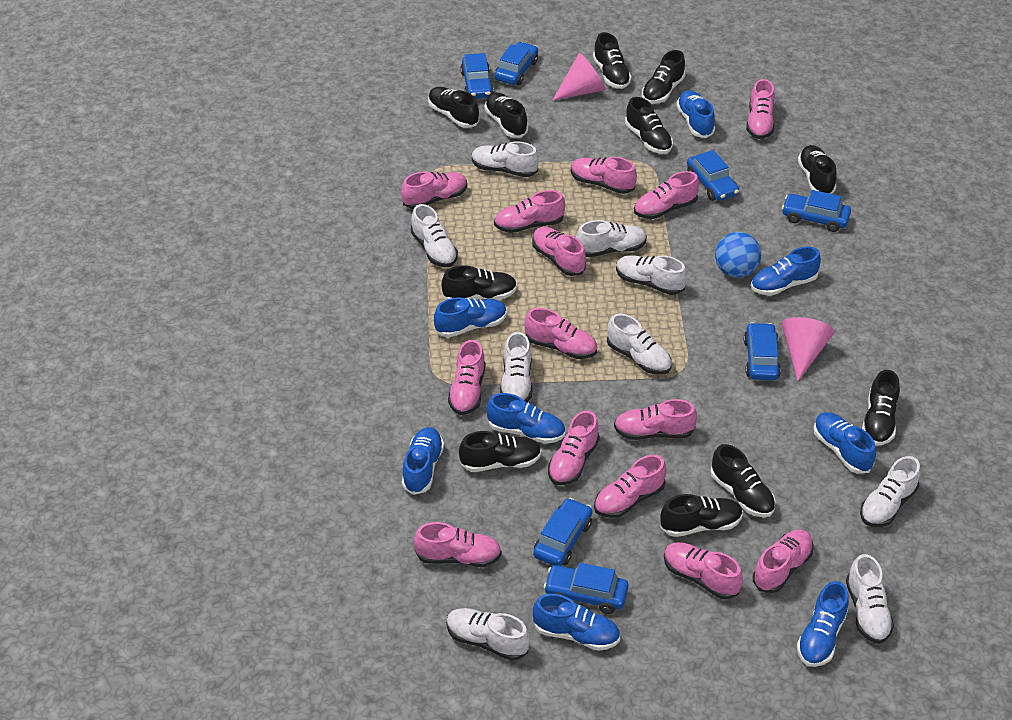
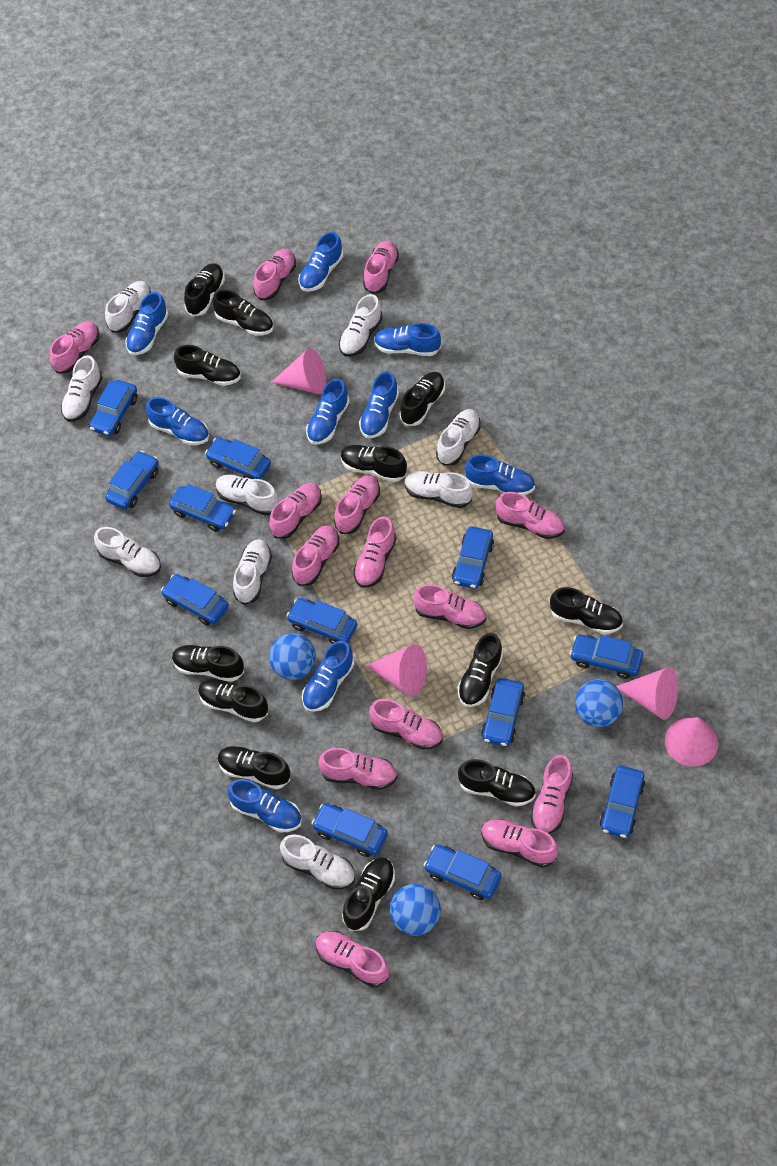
black shoe: [428,87,479,128] [442,265,517,300] [459,431,542,472] [484,92,528,138] [593,32,632,89] [625,97,673,154] [642,50,685,104] [660,494,743,537] [710,444,775,517] [798,145,837,194] [862,370,900,446] = 11 -> [172,645,244,682] [174,345,241,386] [184,263,225,316] [198,679,268,722] [212,290,274,336] [218,746,290,789] [341,445,407,482] [342,857,395,931] [399,372,445,426] [457,633,503,707] [458,759,536,807] [550,587,623,634] = 12
blue ball: [715,232,761,278] = 1 -> [269,633,316,680] [390,884,441,936] [575,679,623,727] = 3
blue car: [460,53,494,99] [495,42,538,85] [533,498,592,566] [544,563,629,614] [687,150,739,201] [744,322,781,380] [782,190,851,232] = 7 -> [89,380,138,436] [105,451,159,510] [161,574,229,625] [169,484,236,532] [205,437,271,479] [286,598,357,644] [311,803,388,857] [424,844,501,900] [452,527,494,589] [481,678,525,747] [570,634,643,679] [599,766,645,838] = 12
blue shoe: [402,427,444,495] [434,297,507,337] [487,393,565,444] [533,594,620,651] [676,90,715,138] [751,247,821,296] [797,581,849,667] [814,412,876,473] = 8 -> [126,292,169,355] [146,397,209,445] [227,779,302,832] [299,232,343,292] [302,641,354,712] [306,379,350,444] [359,371,399,438] [374,323,441,356] [465,454,535,496] = 9
pink cone: [552,53,606,101] [782,317,835,381] = 2 -> [271,348,326,394] [366,644,427,696] [616,667,678,720] [665,717,718,767] = 4

